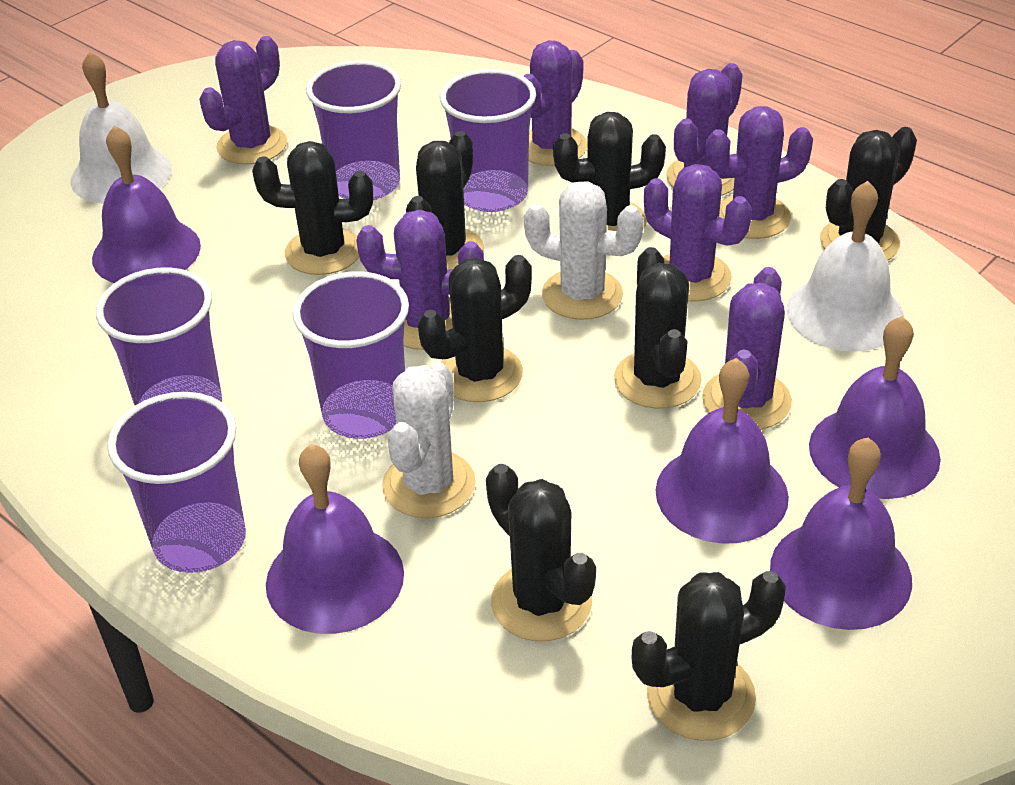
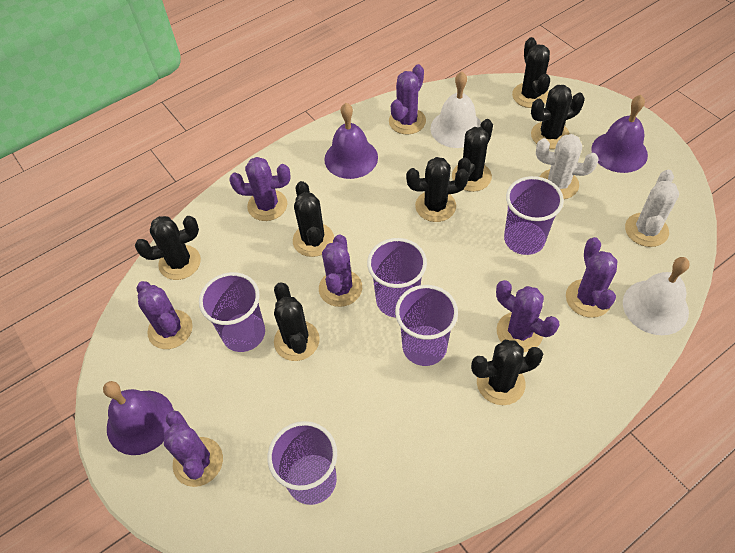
purple bell: [92,125,201,283] [266,444,404,634] [655,358,789,544] [770,437,912,630] [809,316,941,499] = 5 -> [103,381,174,455] [324,103,378,179] [591,95,648,173] = 3

